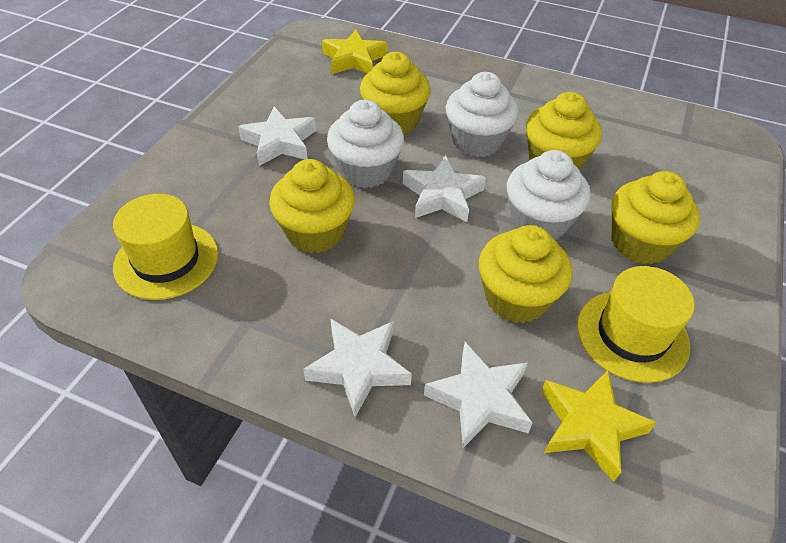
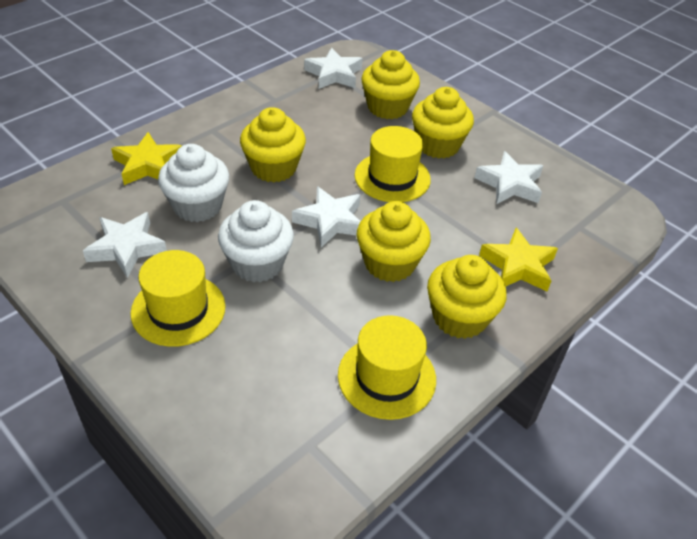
white cupcake: [327,100,404,188] [446,72,519,157] [507,150,591,239] = 3 -> [158,144,229,222] [218,200,294,282] = 2
yellow hat: [113,194,218,300] [577,266,695,383] = 2 -> [131,250,226,347] [338,315,436,420] [354,126,431,202] = 3

